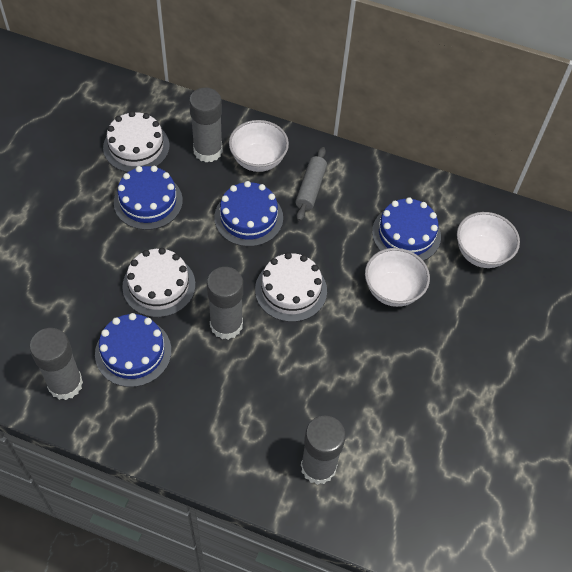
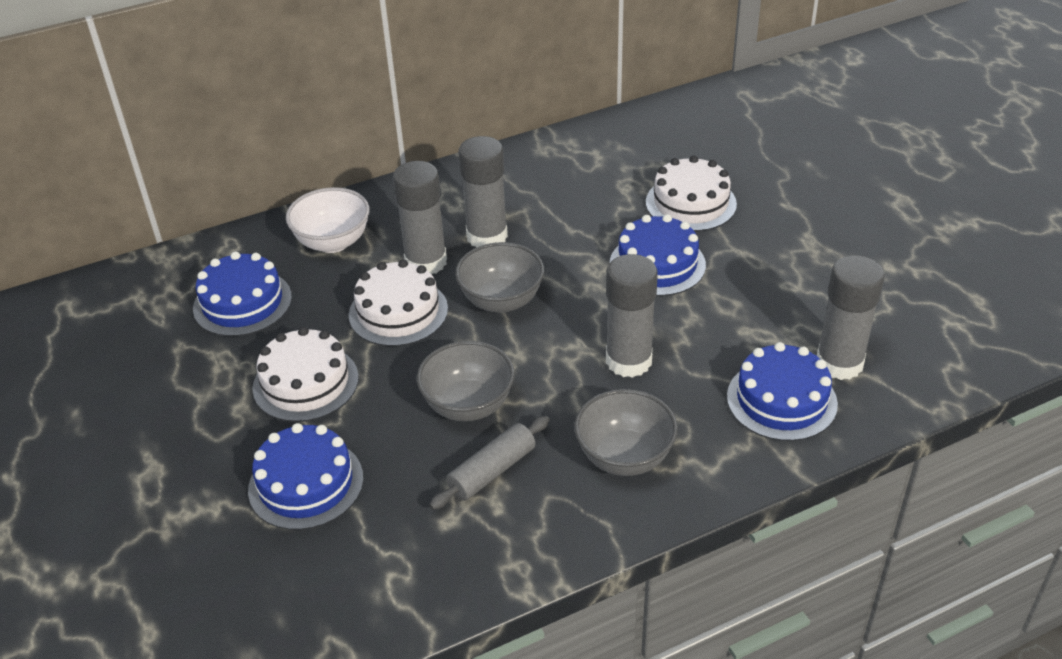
grey bowl: none = 0 -> [417,341,515,421] [455,242,544,313] [574,389,678,476] = 3
white bowl: [229,120,289,172] [365,248,430,307] [457,212,520,268] = 3 -> [286,187,370,253] = 1

